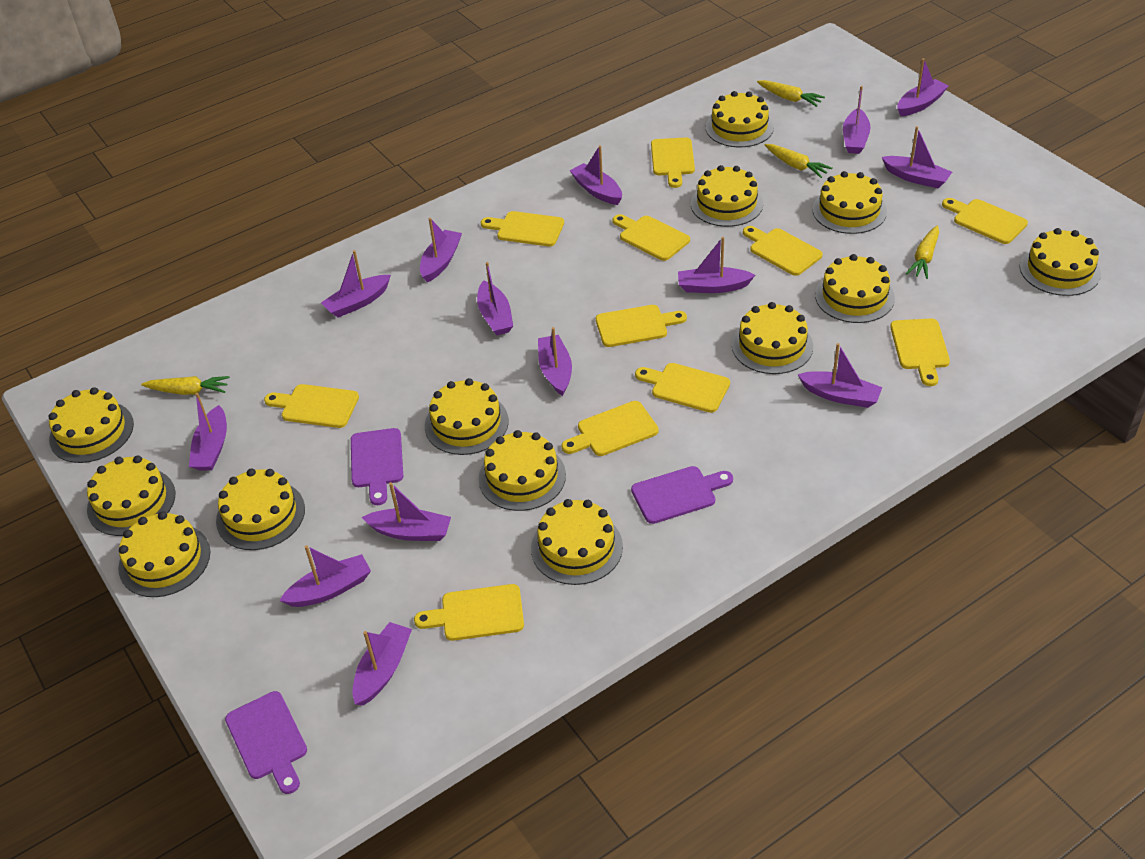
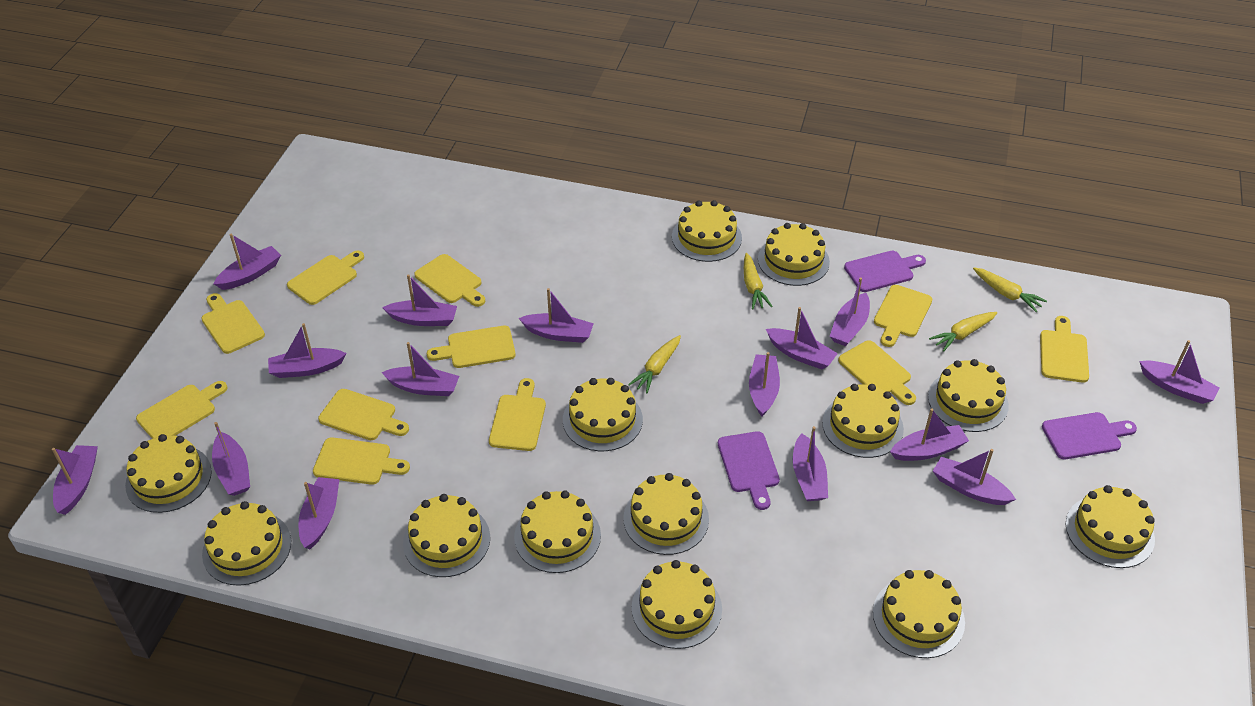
purple boat: [189,393,227,470] [279,545,371,607] [321,250,391,317] [352,622,412,706] [362,482,451,541] [420,218,462,283] [477,262,513,335] [538,327,572,396] [570,145,622,205] [678,237,755,293] [797,343,882,408] [843,86,870,154] [882,126,952,188] [898,58,949,116] = 14 -> [52,445,98,515] [212,422,250,496] [213,234,281,290] [268,323,347,378] [298,477,340,549] [381,342,459,396] [382,274,457,326] [519,288,594,343] [749,352,780,417] [766,307,838,369] [793,426,828,501] [830,278,870,346] [890,408,969,461] [933,449,1016,505] [1139,340,1220,404] = 15

